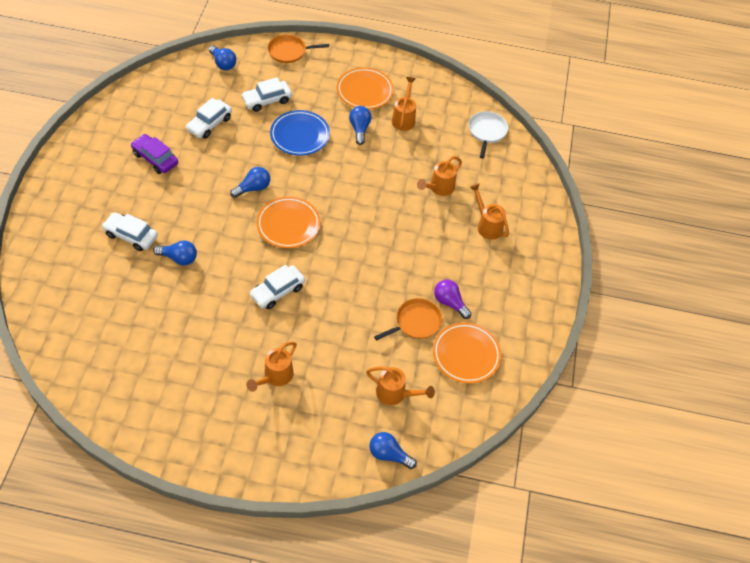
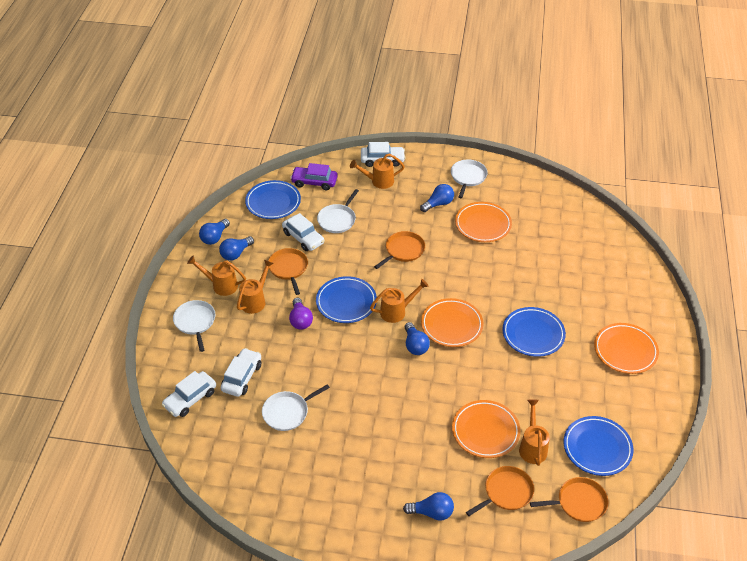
blue plate: [270,110,330,156] = 1 -> [245,180,301,219] [316,276,377,323] [502,307,566,357] [564,416,634,476] = 4
orange pan: [267,34,329,63] [374,298,442,341] = 2 -> [268,248,308,295] [374,231,425,269] [466,466,534,516] [530,477,608,522] = 4
orange plate: [256,196,320,248] [337,67,394,110] [433,322,501,384] = 3 -> [421,298,483,347] [452,400,520,458] [455,202,512,242] [594,323,659,374] = 4
white pan: [469,111,508,158] = 1 -> [173,300,216,352] [262,384,330,431] [317,189,359,233] [451,160,488,198] = 4

